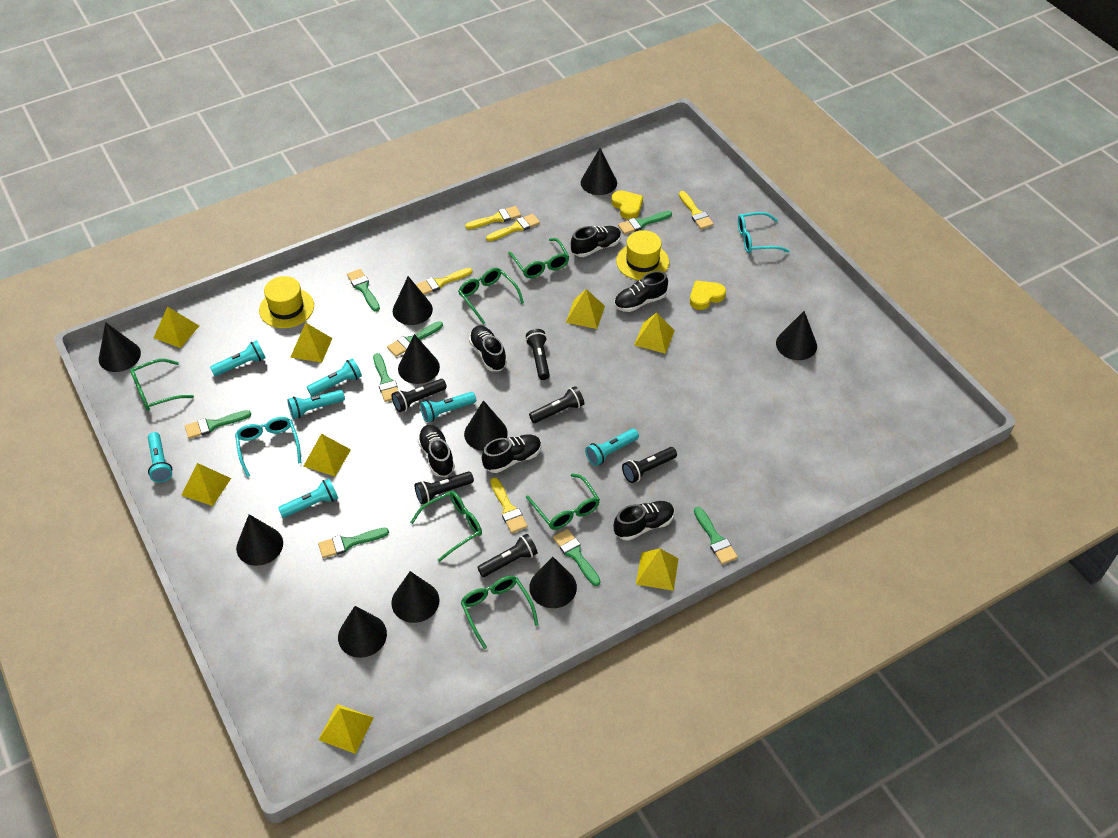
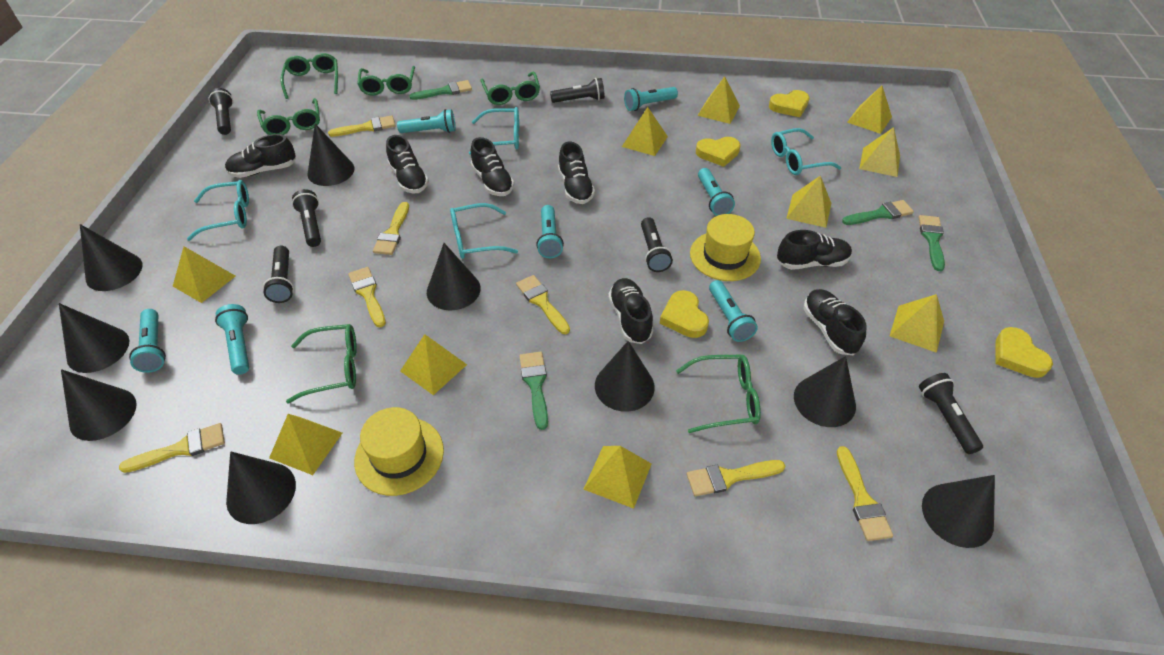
black cone: [99,322,141,372] [236,514,283,566] [338,606,387,658] [391,571,439,623] [393,276,433,325] [398,334,440,384] [464,400,508,451] [529,557,577,608] [581,148,617,195] [776,311,817,360] = 10 -> [59,303,129,373] [61,369,137,441] [80,224,143,291] [226,451,296,524] [308,124,355,186] [427,243,481,310] [595,341,655,412] [794,356,856,427] [922,475,995,548] = 9
black shoe: [417,425,455,477] [469,326,507,371] [482,434,541,473] [571,226,621,257] [614,271,668,312] [614,501,675,541] = 6 -> [225,134,296,178] [386,135,429,193] [471,137,514,196] [558,142,595,204] [608,278,653,344] [777,230,852,270] [803,289,867,355] = 7
green brush: [185,410,251,439] [318,528,389,558] [347,269,380,312] [373,353,398,402] [387,321,443,357] [553,529,601,586] [618,211,672,234] [694,507,738,564] = 8 -> [409,80,472,100] [519,352,548,430] [842,200,914,225] [919,215,945,271] = 4
turquoise glasses: [235,417,301,477] [738,212,789,253] = 2 -> [187,180,249,241] [450,203,518,259] [469,107,519,155] [771,128,842,175] = 4
yellow brush: [415,268,472,295] [465,206,521,229] [486,214,540,241] [490,477,528,533] [679,191,714,229] = 5 -> [119,423,225,473] [328,115,396,137] [348,267,386,327] [373,202,409,255] [516,275,570,334] [686,460,785,497] [837,446,893,541] = 7
yellow heart: [611,191,643,219] [690,280,726,310] = 2 -> [660,290,709,338] [696,137,741,167] [769,90,810,117] [995,327,1053,378] = 4
yellow pyramid: [153,306,199,348] [181,463,231,506] [290,323,332,363] [303,434,351,476] [318,704,374,754] [566,289,605,329] [634,313,675,354] [636,548,679,591] = 8 -> [173,246,236,303] [269,414,342,475] [400,334,467,395] [584,446,652,509] [622,107,668,156] [698,76,740,124] [786,175,831,228] [847,85,892,134] [859,127,900,177] [890,294,944,353] = 10

